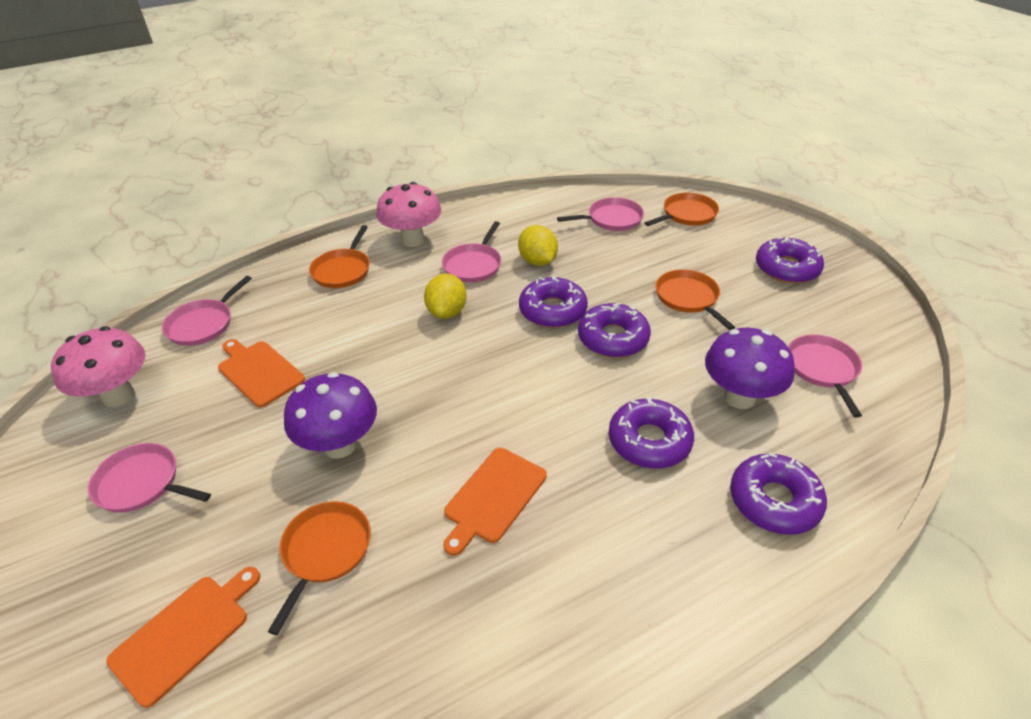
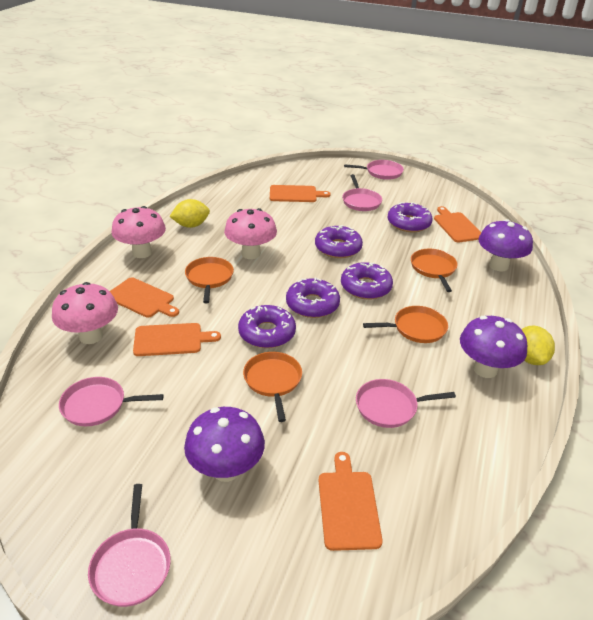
orange cutting board: [106,567,260,708] [218,339,305,408] [443,448,547,556] = 3 -> [110,278,179,318] [133,323,221,356] [270,185,331,202] [318,452,383,551] [434,206,481,242] = 5
pink mushroom: [51,326,146,407] [376,182,442,247] = 2 -> [52,282,118,344] [112,206,166,258] [224,208,277,259] = 3
purple mushroom: [284,372,377,459] [705,328,795,409] = 2 -> [184,407,265,482] [460,316,527,378] [479,219,533,271] = 3

